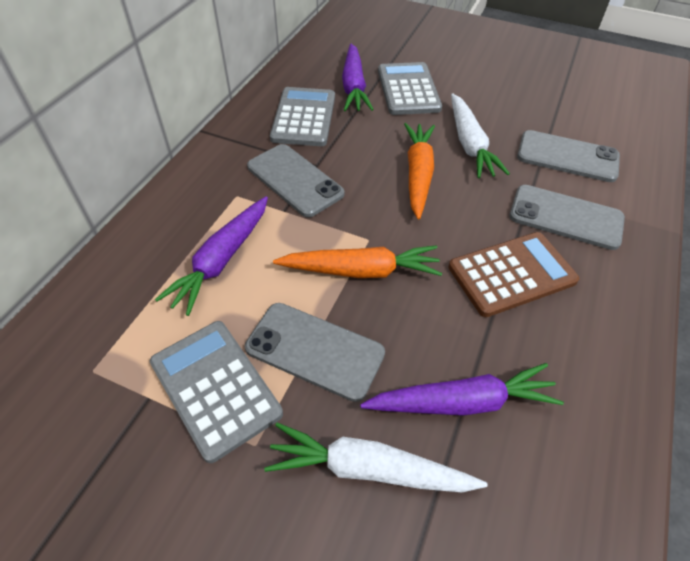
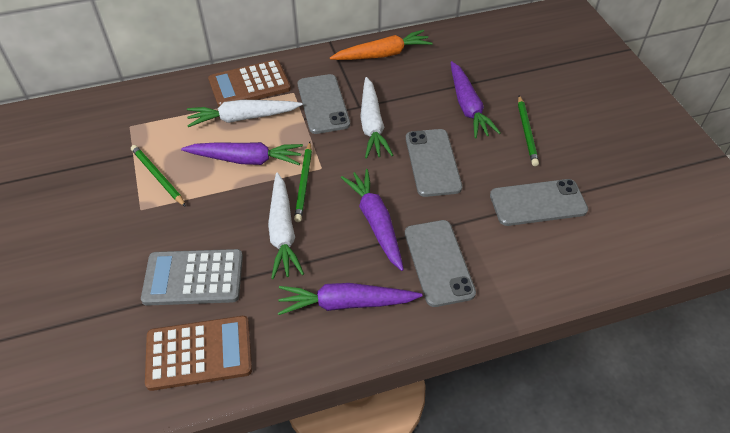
brown calculator: [448,232,579,317] = 1 -> [145,316,252,391] [208,60,291,107] = 2
green pencil: none = 0 -> [131,145,186,207] [294,142,312,222] [518,95,539,166] = 3
grey calculator: [150,321,283,463] [270,87,335,146] [378,62,442,115] = 3 -> [141,249,243,306] = 1
orange carrot: [273,245,442,278] [404,123,435,220] = 2 -> [330,30,433,60] = 1
purple carrot: [155,196,268,316] [342,44,374,111] [360,363,564,416] = 3 -> [181,142,303,165] [278,283,423,315] [341,169,404,271] [450,61,501,139] = 4
white carrot: [264,423,487,492] [451,93,510,178] = 2 -> [187,100,302,127] [268,173,304,279] [360,77,393,159] = 3

